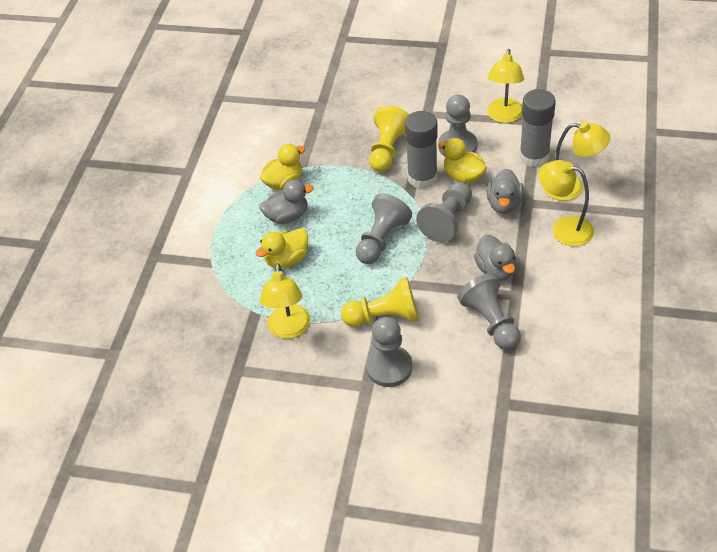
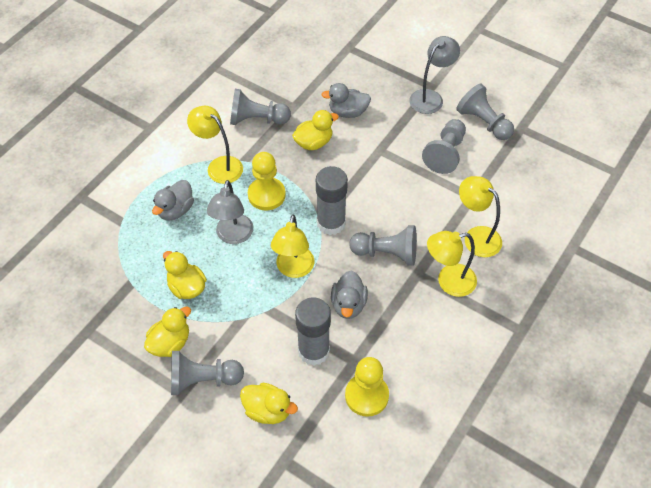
grey lamp: none = 0 -> [207,180,253,244] [410,36,460,114] = 2
yellow duck: [255,228,308,268] [260,144,305,190] [438,138,487,184] = 3 -> [144,307,191,357] [163,251,207,299] [240,383,298,424] [292,110,339,150] = 4

